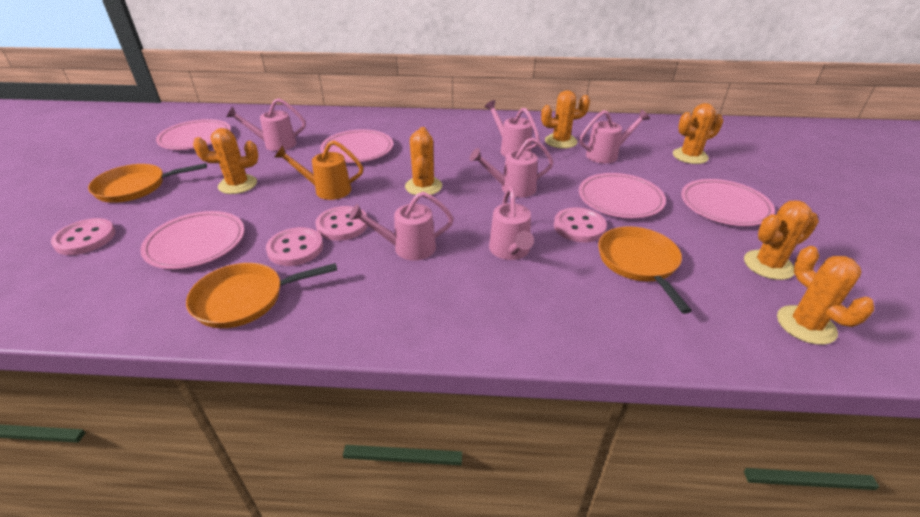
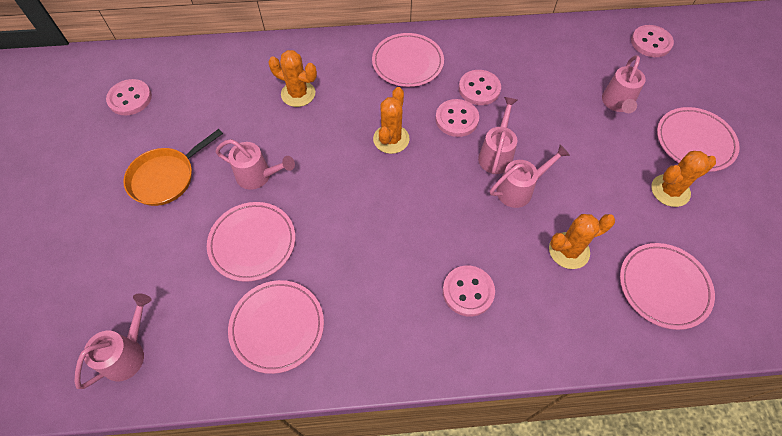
orange cactus: [193,128,258,194] [405,127,442,195] [541,90,590,149] [673,103,723,164] [744,201,819,280] [777,246,874,345] = 6 -> [268,50,317,107] [373,87,410,154] [549,214,615,269] [651,151,716,207] = 4
orange pan: [88,163,207,203] [186,263,337,328] [598,226,692,314] = 3 -> [123,129,223,206] = 1
orange watering can: [274,140,363,200] = 1 -> none = 0
pink button: [51,218,116,255] [266,227,323,266] [315,206,368,241] [554,208,607,242] = 4 -> [106,79,152,115] [435,99,479,137] [443,266,495,317] [459,70,501,105] [631,25,674,57] = 5
pink watering can: [226,98,306,151] [349,192,454,261] [470,137,554,198] [485,100,540,157] [489,187,534,260] [579,110,650,163] = 6 -> [74,293,151,389] [215,139,295,190] [478,97,517,174] [490,144,570,208] [602,55,646,113] = 5

